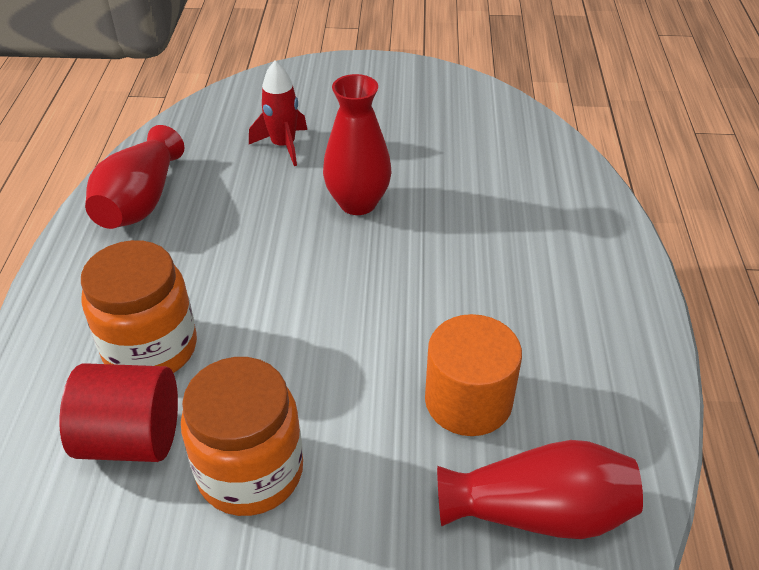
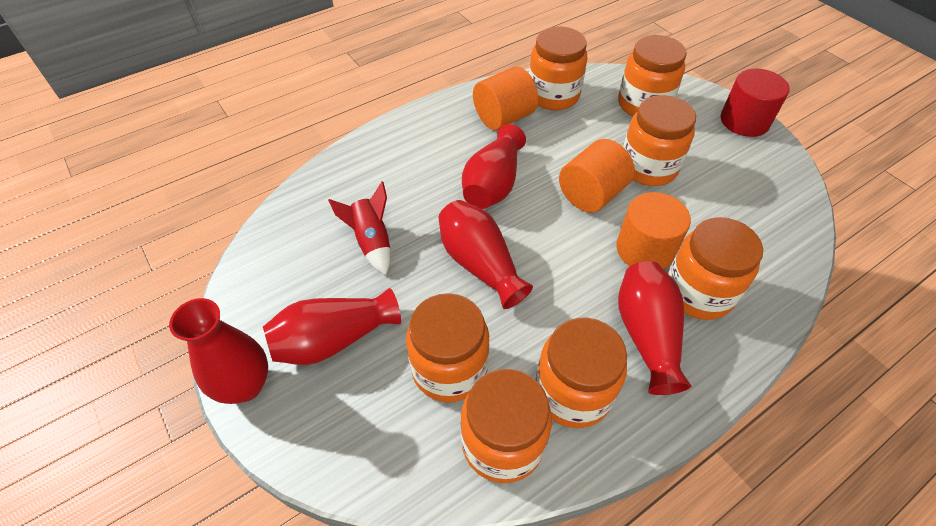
orange cylinder: [425,314,522,436] = 1 -> [473,66,538,130] [559,139,635,212] [616,192,691,269] = 3
orange jar: [81,240,197,373] [181,357,303,516] = 2 -> [406,293,489,402] [461,369,552,483] [529,26,587,110] [535,318,627,428] [618,35,686,116] [623,95,696,186] [668,217,763,320] = 7
red vase: [85,125,184,229] [323,74,391,215] [437,440,643,539] = 3 -> [169,298,268,404] [263,288,401,365] [438,200,533,309] [462,124,526,209] [618,261,691,395] = 5

